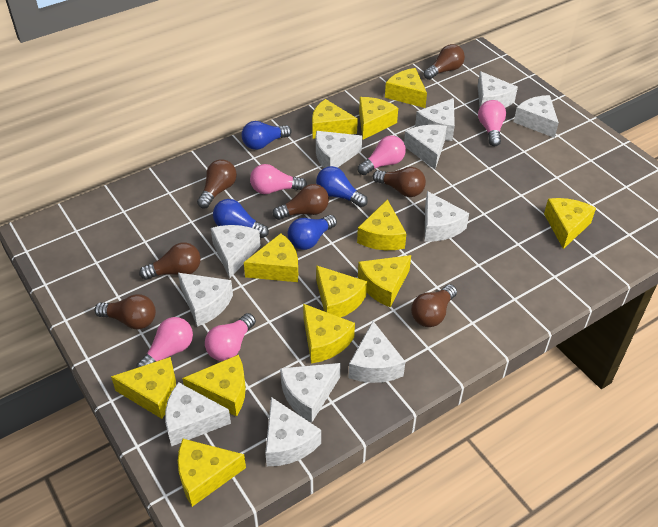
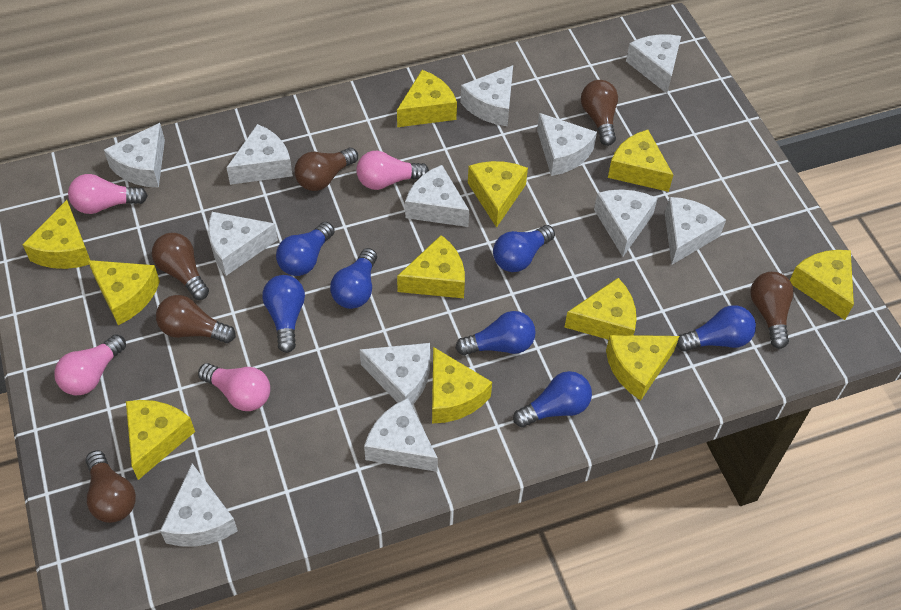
blue light bulb: [213,199,269,238] [242,121,292,150] [288,215,337,250] [316,166,368,207] = 4 -> [263,275,305,353] [276,222,335,276] [330,248,377,309] [455,311,536,355] [493,225,555,272] [513,371,592,428] [676,305,756,352] = 7
brown light bulb: [94,294,156,329] [139,242,201,280] [197,159,237,208] [273,184,329,220] [372,167,426,197] [411,284,457,327] [424,44,465,80] = 7 -> [86,450,136,523] [152,233,209,300] [156,295,236,343] [294,148,358,191] [581,80,618,146] [750,272,794,349] = 6
pink light bulb: [136,317,193,368] [205,313,256,361] [250,164,307,194] [358,136,406,175] [478,100,506,146] = 5 -> [54,334,126,395] [68,174,148,214] [198,363,270,411] [356,151,429,190] = 4
yellow cheese: [111,357,176,419] [178,439,246,507] [182,355,246,417] [244,233,298,282] [303,304,355,364] [312,99,358,139] [316,265,367,317] [357,199,407,250] [358,255,411,307] [359,97,398,140] [385,68,427,108] [544,198,596,249] = 12 -> [22,200,90,269] [88,260,160,325] [126,400,195,480] [397,70,457,127] [397,235,465,298] [432,347,492,423] [468,161,528,228] [565,278,637,340] [606,335,679,400] [608,130,673,192] [790,250,854,320] = 11

